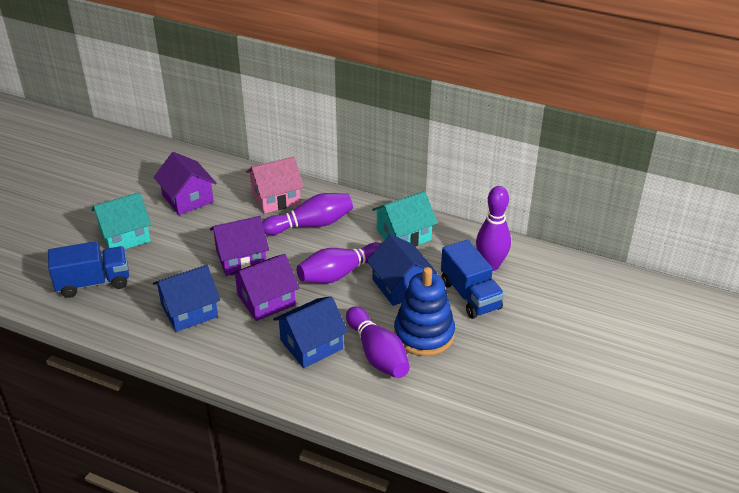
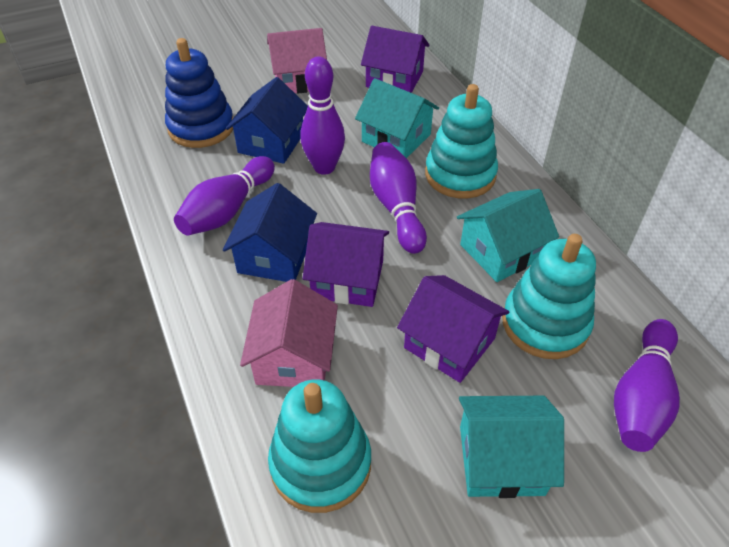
blue house: [153,265,220,332] [273,296,348,368] [367,234,437,306] = 3 -> [223,183,317,282] [226,77,308,164] = 2
blue truck: [48,241,129,298] [441,239,504,319] = 2 -> none = 0
pink house: [246,156,304,214] = 1 -> [240,279,338,387] [267,28,327,94] = 2
turquoise house: [91,192,151,249] [372,191,437,247] = 2 -> [355,78,439,158] [457,189,559,282] [459,396,564,498] = 3
turquoise stacking toy: none = 0 -> [268,379,371,513] [425,84,498,199] [502,234,596,359] = 3

